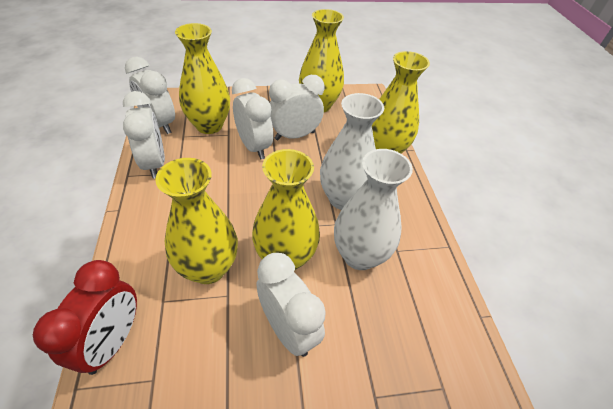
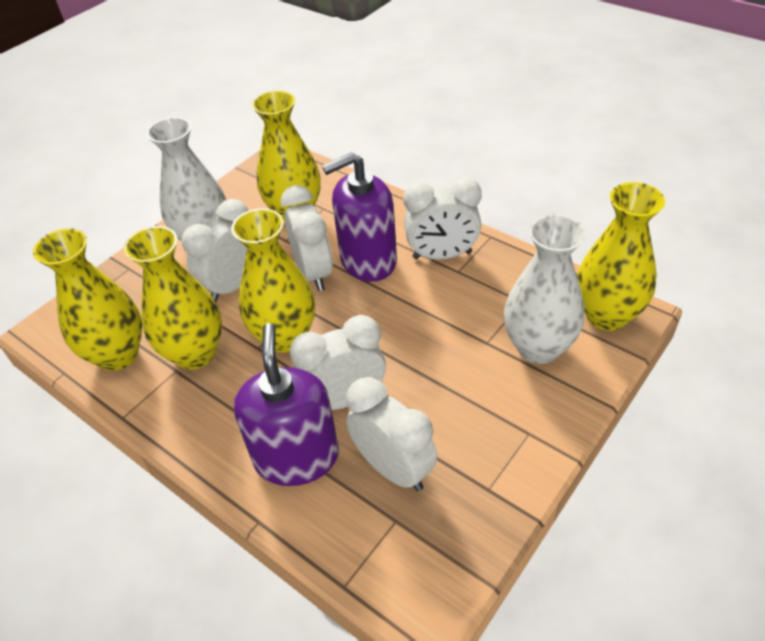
purple soap dispenser: none = 0 -> [234,323,339,486] [322,152,397,282] = 2
red clock: [33,260,137,375] = 1 -> none = 0

